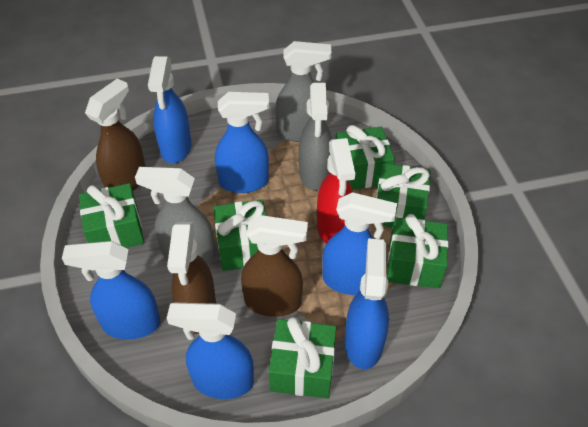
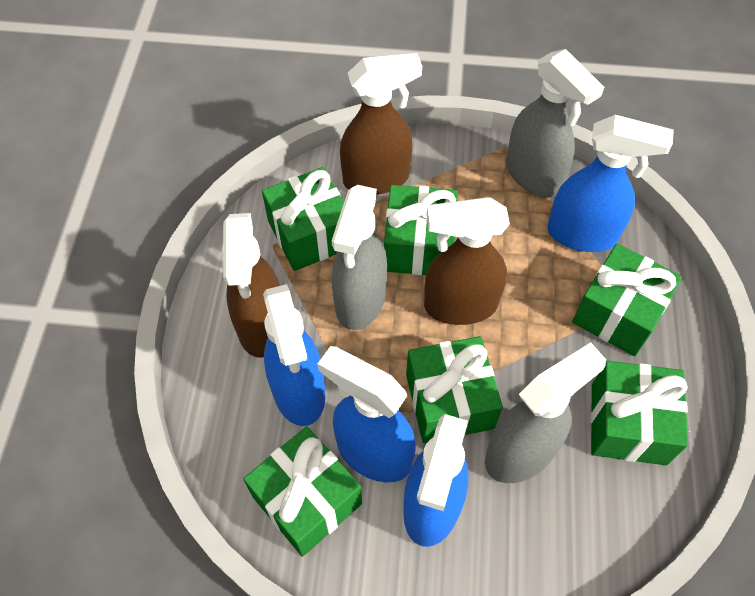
blue spray bottle: [62,241,160,340] [148,56,192,163] [167,302,254,399] [215,92,269,193] [322,192,397,295] [345,238,389,369] = 6 -> [263,284,325,426] [318,346,416,482] [403,414,468,547] [547,115,674,252] = 4
red spray bottle: [317,138,355,243] = 1 -> none = 0

